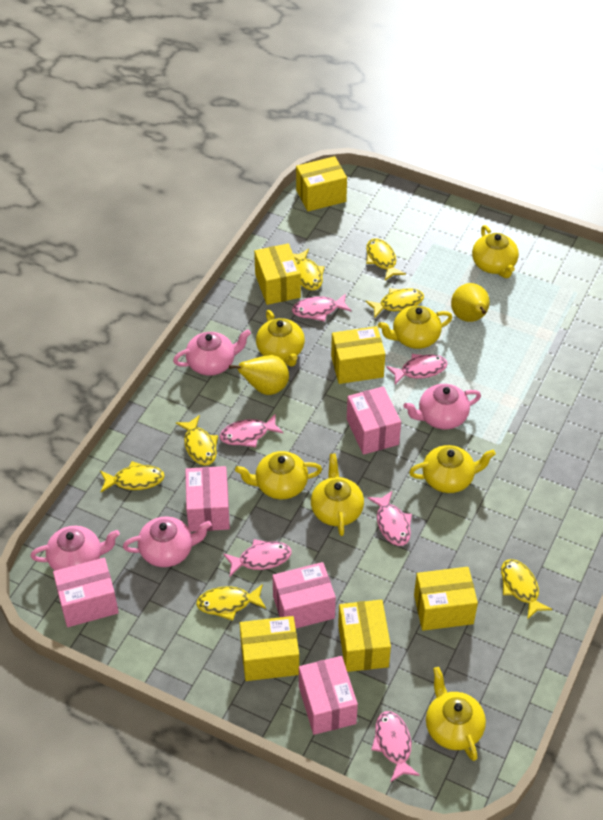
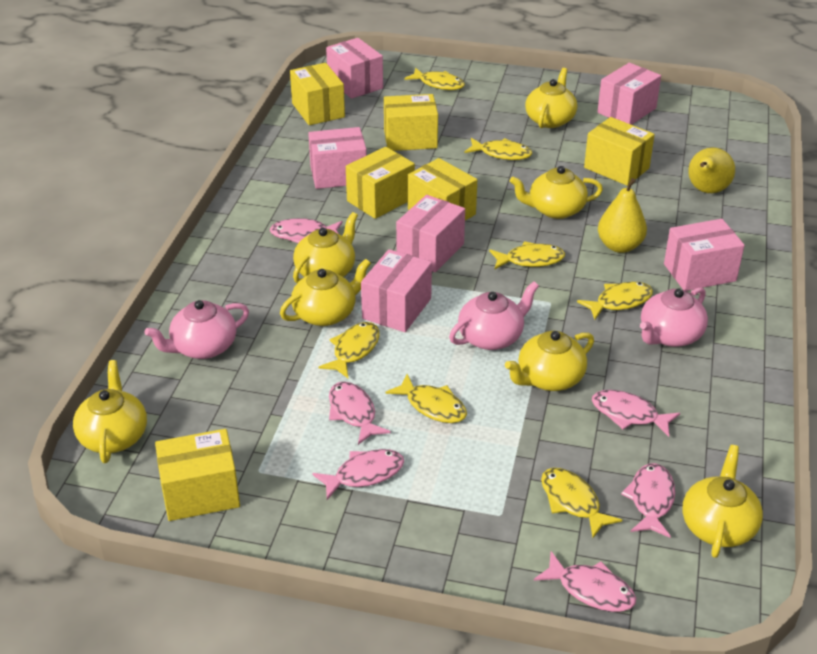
pink box: [53,558,119,627] [185,466,230,532] [272,562,336,628] [299,656,358,735] [347,386,401,455] = 5 -> [308,127,367,189] [326,38,383,99] [361,249,432,332] [396,195,465,272] [597,63,661,125] [664,219,745,291] = 6
pink teapot: [31,526,120,571] [123,516,212,567] [173,329,251,376] [403,384,481,429] = 4 -> [145,300,249,359] [449,281,539,350] [640,287,708,347] = 3

